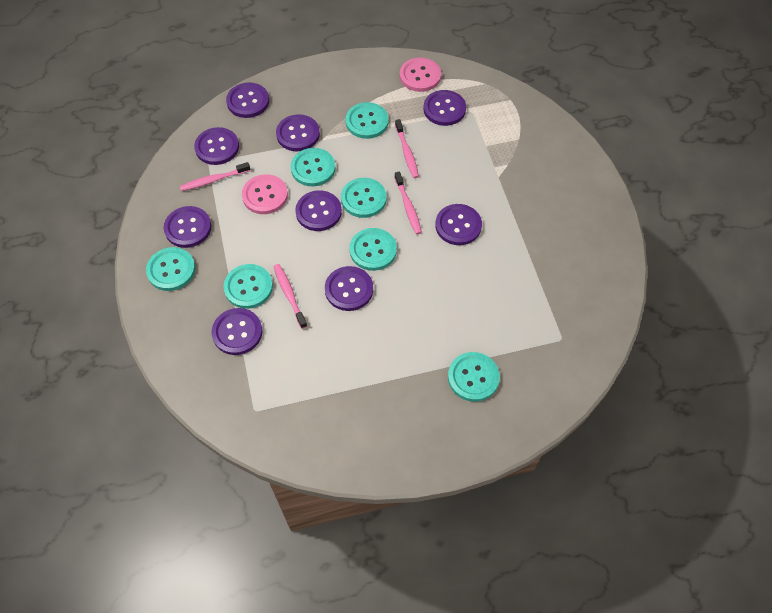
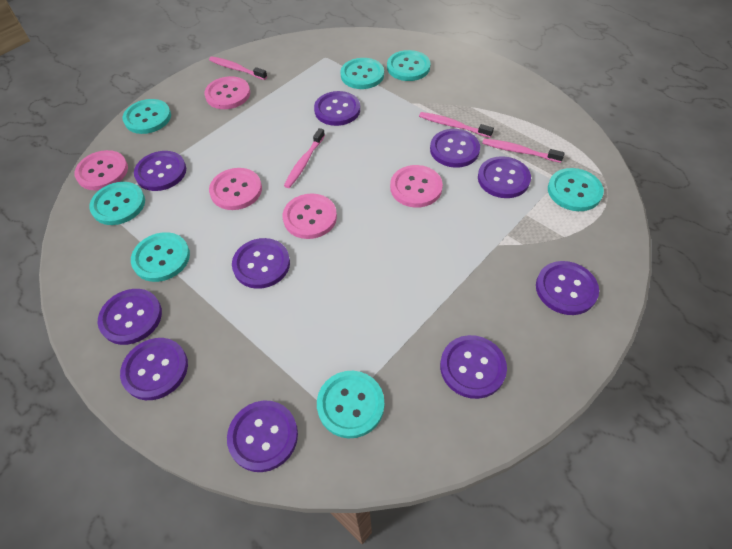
pink button: [242,174,288,214] [400,58,441,92] = 2 -> [74,150,128,190] [204,76,250,109] [209,168,262,210] [283,193,337,239] [390,165,443,208] = 5
purple button: [164,206,211,248] [194,127,239,165] [212,308,262,355] [226,82,269,118] [276,114,320,151] [295,190,342,231] [325,266,373,311] [423,90,466,126] [435,204,482,245] = 9 -> [98,289,162,345] [120,338,188,400] [134,151,186,191] [227,401,298,472] [232,238,290,289] [314,91,360,126] [430,129,480,168] [440,335,507,399] [478,156,531,198] [536,261,599,315] = 10

